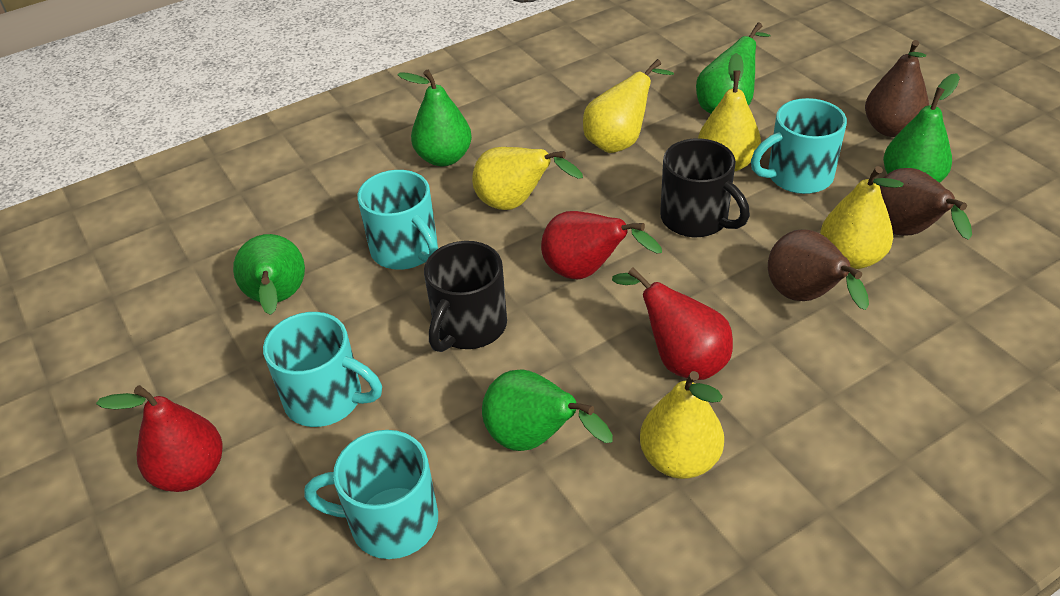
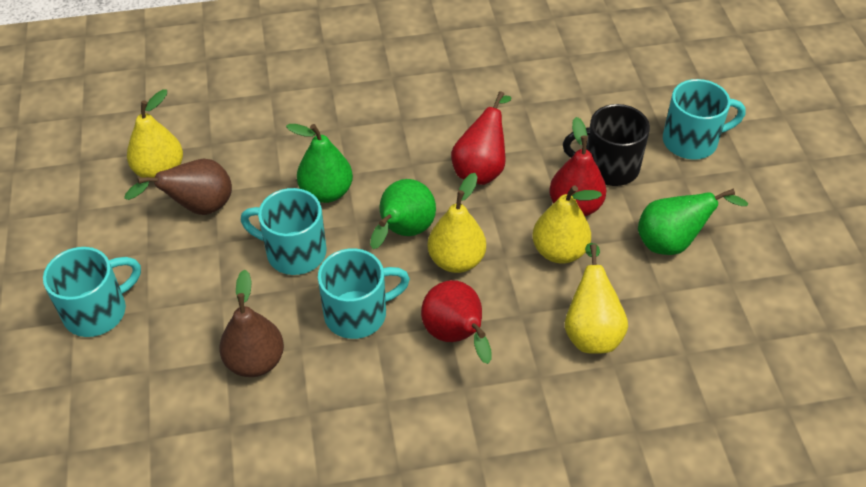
black mug: [424,241,507,352] [660,138,750,237] = 2 -> [563,104,650,186] = 1
brown pear: [768,229,869,310] [865,40,929,137] [879,168,972,240] = 3 -> [124,159,232,215] [219,270,284,377] = 2
green pear: [233,234,305,315] [398,70,472,166] [482,370,613,451] [696,23,771,114] [883,73,960,183] = 5 -> [286,124,353,203] [370,179,436,249] [638,189,748,255] = 3
yellow pear: [472,147,583,210] [583,59,674,153] [640,371,724,479] [698,53,761,172] [820,166,904,269] = 5 -> [127,89,183,178] [428,173,486,273] [532,185,602,264] [565,243,628,354] = 4

